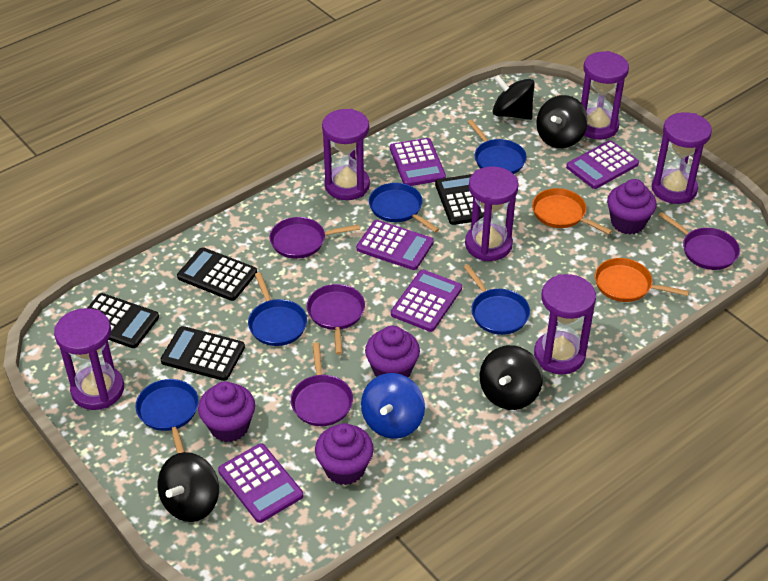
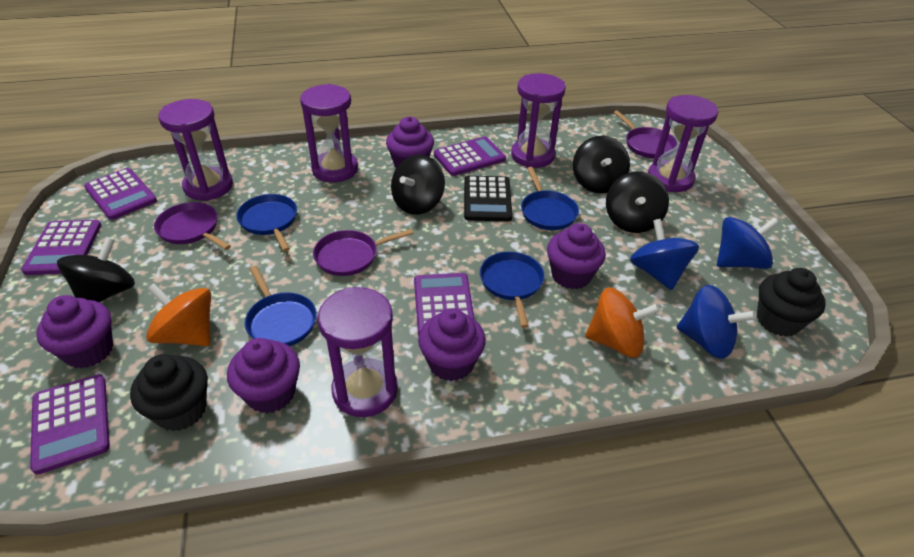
black calculator: [88,293,159,348] [161,326,245,381] [177,247,257,301] [435,174,484,225] = 4 -> [464,176,513,221] = 1
black cupcake: none = 0 -> [130,354,208,431] [757,268,826,337] = 2
blue pan: [135,379,199,454] [248,272,307,346] [369,183,439,233] [464,264,530,335] [467,119,527,174] = 5 -> [236,194,297,252] [245,266,317,346] [480,252,545,328] [521,167,579,230] = 4
blue spinning top: [361,373,425,439] = 1 -> [630,219,699,290] [677,285,757,359] [717,217,779,269] = 3
orange pan: [532,188,612,235] [595,258,689,302] = 2 -> none = 0
orange spinning top: none = 0 -> [146,283,211,346] [585,287,660,358] = 2
purple cupcake: [198,381,255,442] [315,423,374,485] [365,326,420,377] [607,179,657,234] = 4 -> [36,295,113,369] [227,338,300,413] [386,117,434,168] [418,308,486,381] [547,223,606,289] = 5
purple hourglass: [54,308,124,410] [322,109,370,200] [465,166,519,261] [534,274,596,374] [581,51,629,140] [652,112,712,204] = 6 -> [158,99,233,201] [300,84,358,183] [318,287,398,417] [511,73,566,168] [648,95,718,192] = 5
purple pan: [270,217,360,259] [291,342,353,426] [307,284,365,355] [659,212,740,270] = 4 -> [154,202,231,250] [313,229,414,276] [614,110,677,159] = 3

